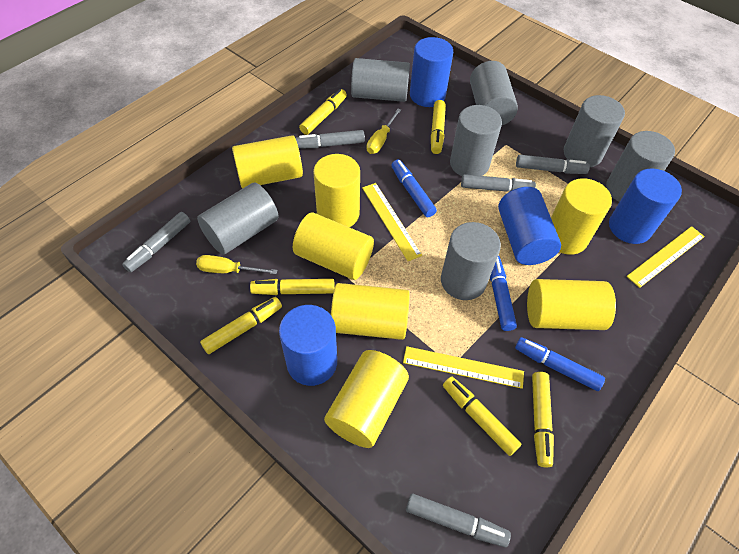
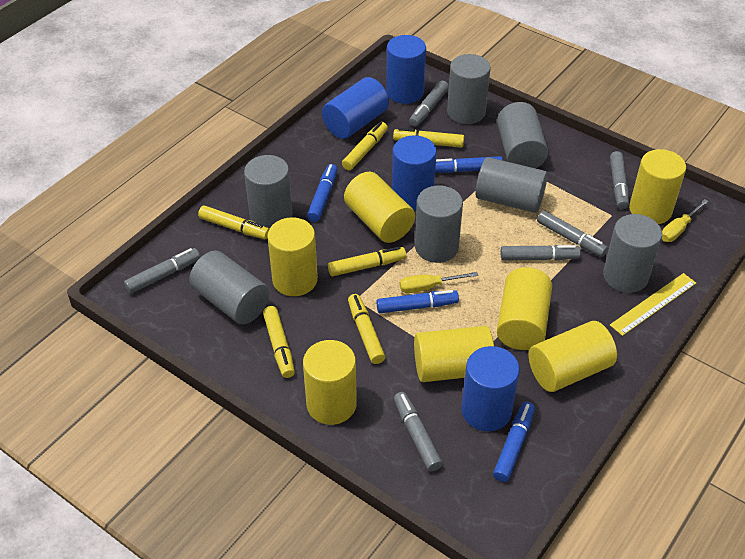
blue marker: [391,160,437,217] [490,255,517,331] [515,337,605,391] = 3 -> [307,164,338,222] [376,290,459,313] [435,156,503,173] [493,402,535,482] = 4
grey marker: [122,212,190,272] [296,130,365,149] [406,494,511,547] [461,174,536,192] [516,155,590,174] = 5 -> [124,248,200,294] [394,392,443,471] [409,81,449,127] [501,245,581,261] [537,210,608,257] [610,151,629,209] = 6
yellow ruler: [362,183,422,261] [403,346,524,389] [626,226,705,288] = 3 -> [610,273,696,336] = 1

